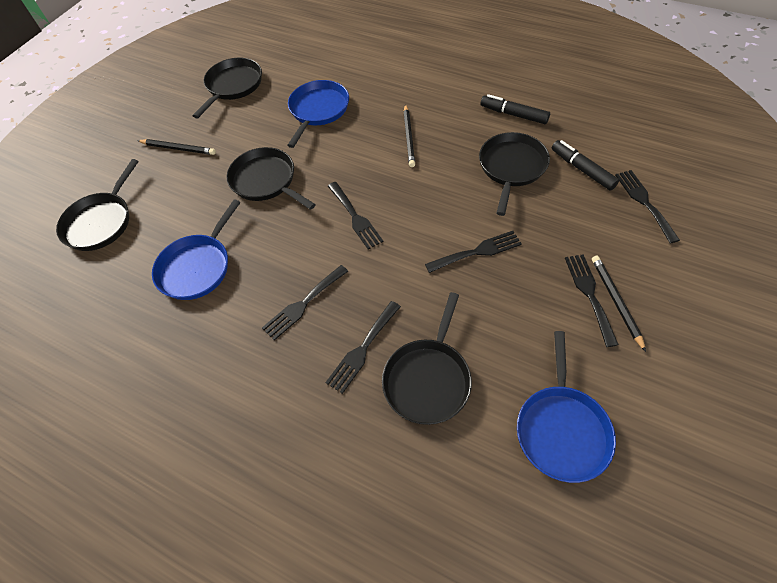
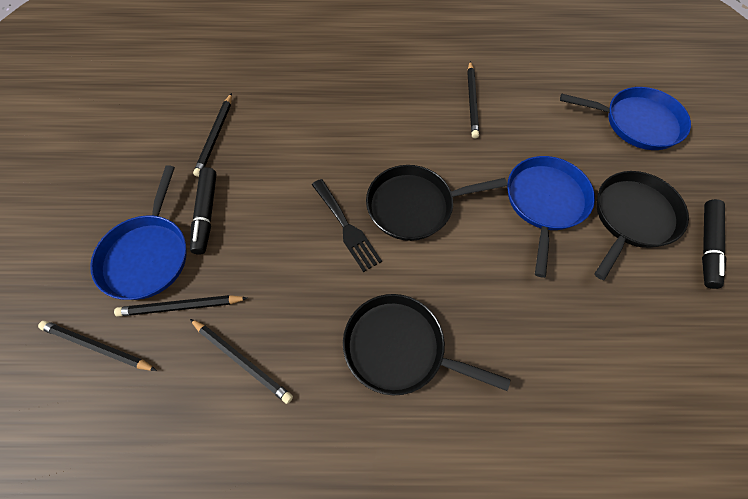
black fork: [262,265,348,340] [325,301,401,394] [328,182,384,249] [425,231,522,273] [565,254,619,347] [615,170,680,244] = 6 -> [312,179,382,272] = 1
black pan: [56,159,139,251] [193,58,262,118] [226,147,316,210] [382,292,472,425] [479,132,550,216] = 5 -> [343,294,510,396] [366,165,507,241] [594,171,689,280] = 3
black pencil: [137,139,216,155] [403,104,415,167] [592,256,646,352] = 3 -> [38,321,157,371] [114,295,247,317] [190,319,293,404] [193,93,232,177] [467,61,479,138] = 5

